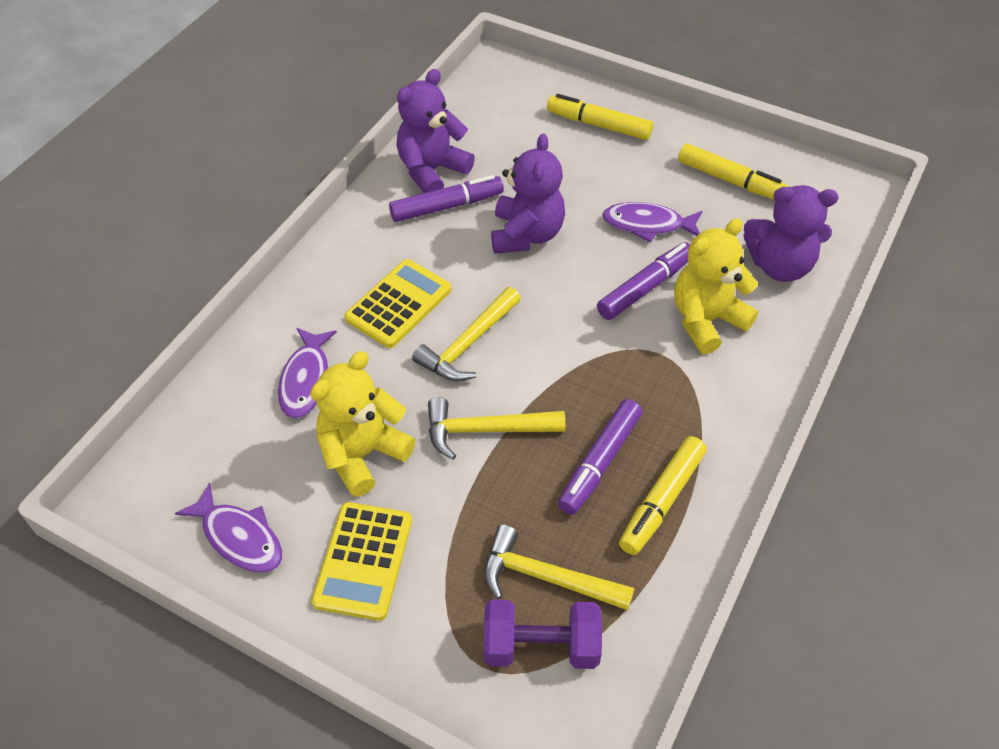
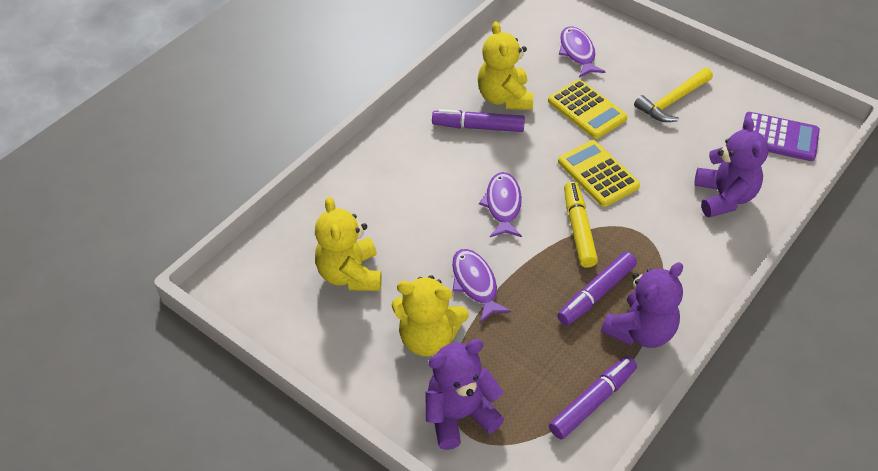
purple calculator: none = 0 -> [742,112,820,161] = 1
purple dumbbell: [483,600,602,669] = 1 -> none = 0
yellow hammer: [412,287,521,381] [428,397,565,460] [484,525,634,610] = 3 -> [634,68,713,122] = 1
yellow marker: [547,94,653,140] [619,436,707,555] [678,143,789,200] = 3 -> [564,182,598,268] = 1
yellow teddy bear: [310,351,416,497] [674,218,758,355] = 2 -> [315,197,382,291] [392,275,469,356] [478,21,534,110] = 3

